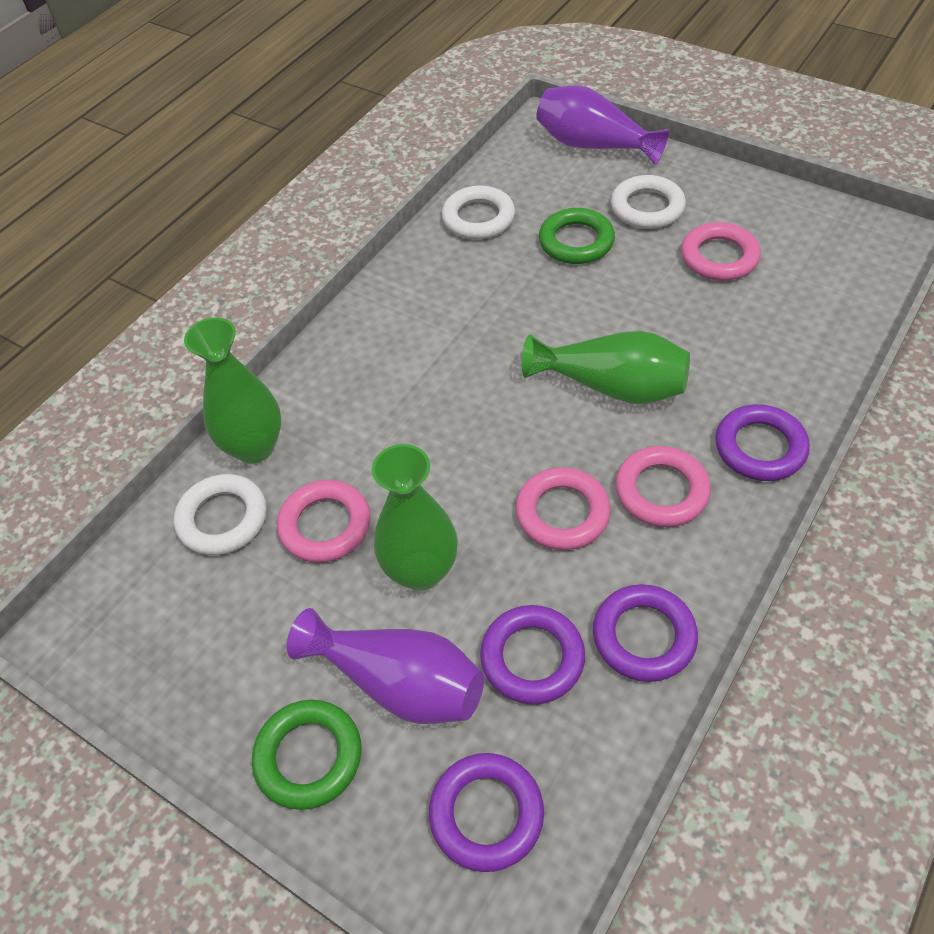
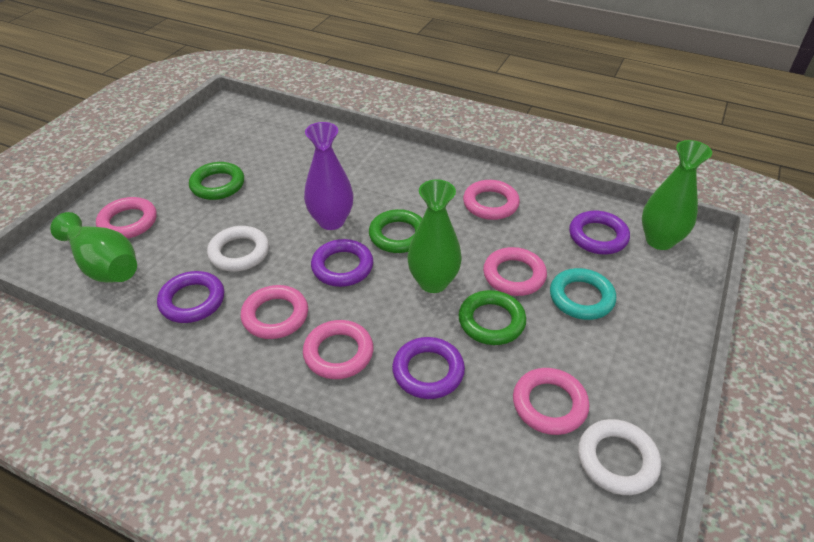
green ring: [252,700,362,810] [539,208,615,264] = 2 -> [189,162,244,200] [369,209,422,253] [458,290,526,345] = 3
pink ring: [277,480,370,563] [515,467,611,550] [615,446,711,527] [681,222,761,281] = 4 -> [96,197,157,239] [241,285,308,339] [303,320,373,379] [463,180,520,220] [483,247,547,296] [513,368,589,435] = 6
purple vase: [287,608,484,724] [536,85,670,165] = 2 -> [304,122,353,230] = 1
turquoise ring: none = 0 -> [550,268,616,320] = 1
white ring: [174,474,267,555] [442,185,515,240] [611,175,686,229] = 3 -> [207,226,269,271] [578,419,661,495] = 2

